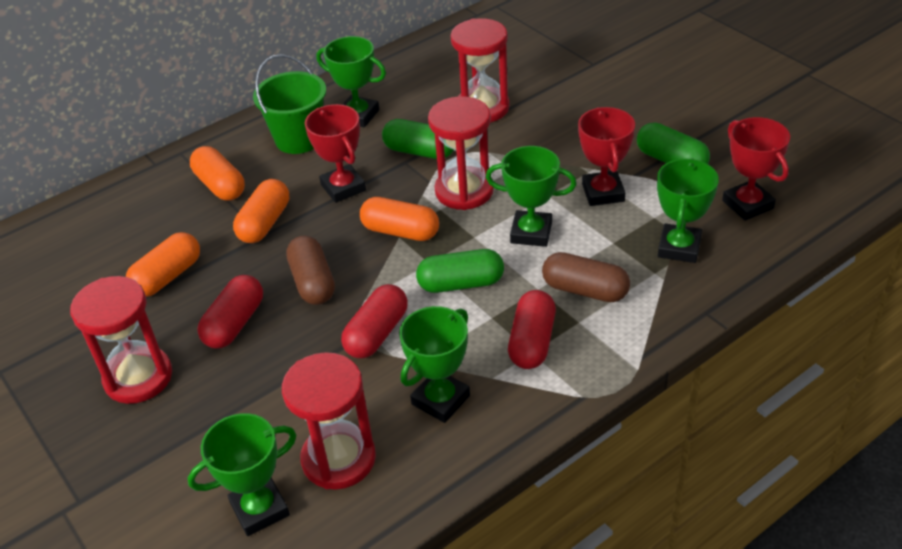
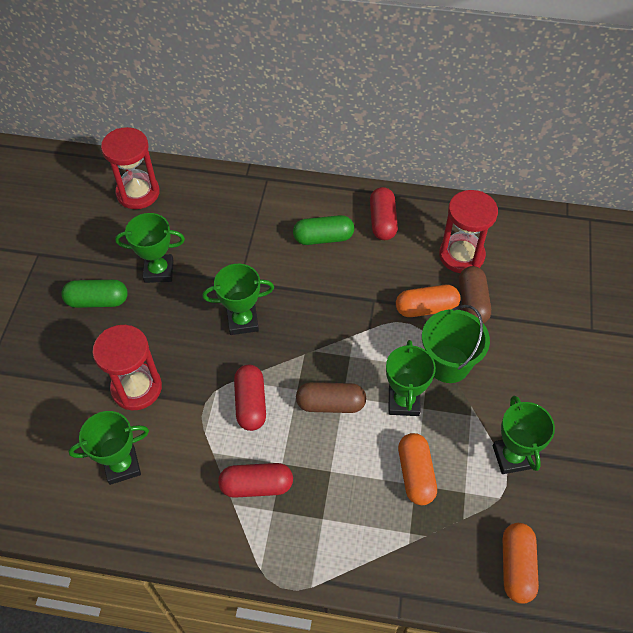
green capsule: [382,119,453,159] [416,249,504,293] [637,122,710,164] = 3 -> [61,279,128,308] [293,215,354,245] = 2
orange capsule: [126,232,200,297] [190,146,245,200] [233,179,289,243] [360,197,439,241] = 4 -> [396,285,461,317] [398,433,437,505] [503,523,539,604] = 3
red hourglass: [70,276,172,404] [282,352,376,490] [428,96,494,210] [451,18,510,122] = 4 -> [92,325,162,410] [101,127,160,209] [439,190,498,273] = 3
red trophy: [305,104,366,203] [578,107,635,206] [722,117,790,221] = 3 -> none = 0

